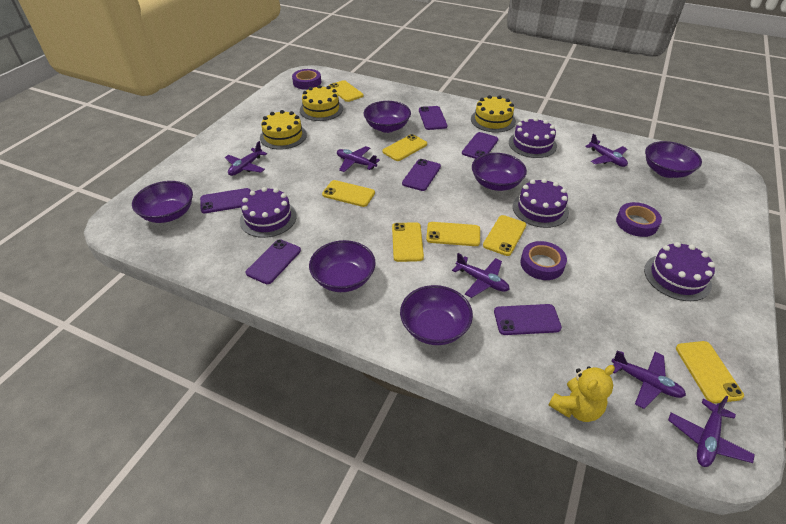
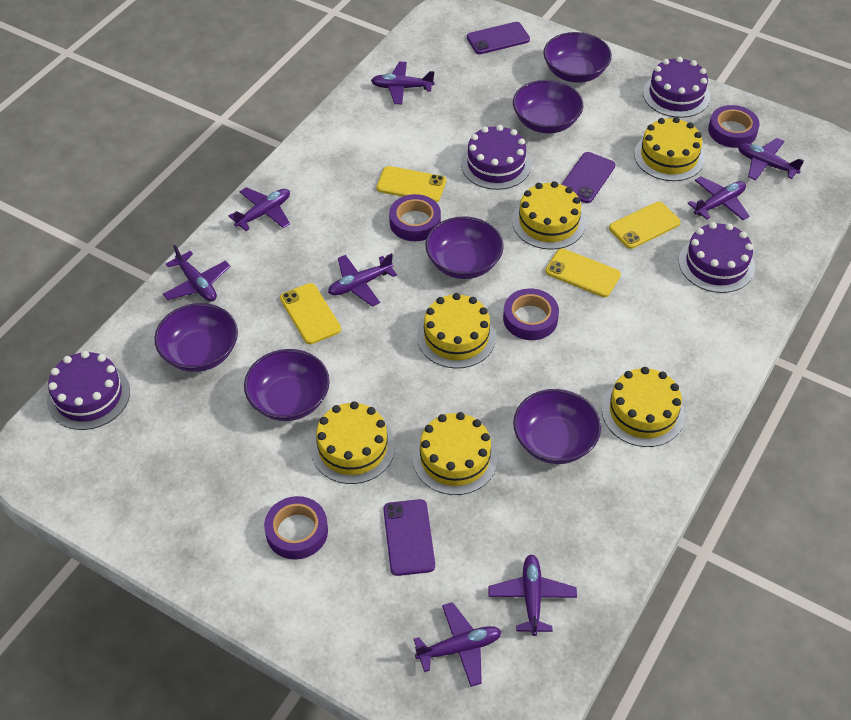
purple phone: [200,188,251,213] [246,239,301,284] [402,159,441,191] [419,106,447,130] [462,132,498,159] [494,304,562,335] = 6 -> [383,499,435,576] [467,22,530,54] [561,152,616,203] = 3
purple plane: [225,141,267,176] [337,146,380,172] [452,253,510,298] [585,134,628,167] [611,350,686,409] [668,396,755,467] = 6 -> [163,245,230,301] [229,187,290,231] [328,253,397,307] [371,62,435,104] [414,602,502,687] [488,554,577,636] [687,176,750,221] [738,138,804,180] = 8
purple tape: [292,69,321,90] [520,241,567,280] [616,202,662,237] = 3 -> [264,496,328,560] [389,194,441,241] [503,288,559,340] [708,105,760,148] = 4
yellow cake: [260,110,307,150] [300,85,343,121] [471,95,516,133] = 3 -> [311,401,395,484] [413,412,498,495] [417,293,496,368] [512,181,586,250] [602,367,685,447] [634,117,705,181] = 6
yellow phone: [322,180,375,207] [329,80,363,102] [382,134,427,161] [392,222,424,262] [426,222,480,246] [483,215,526,256] [676,341,744,404] = 7 -> [280,283,341,344] [376,166,446,202] [545,248,621,297] [609,202,681,249] = 4
yellow teddy bear: [548,365,615,422] = 1 -> none = 0

